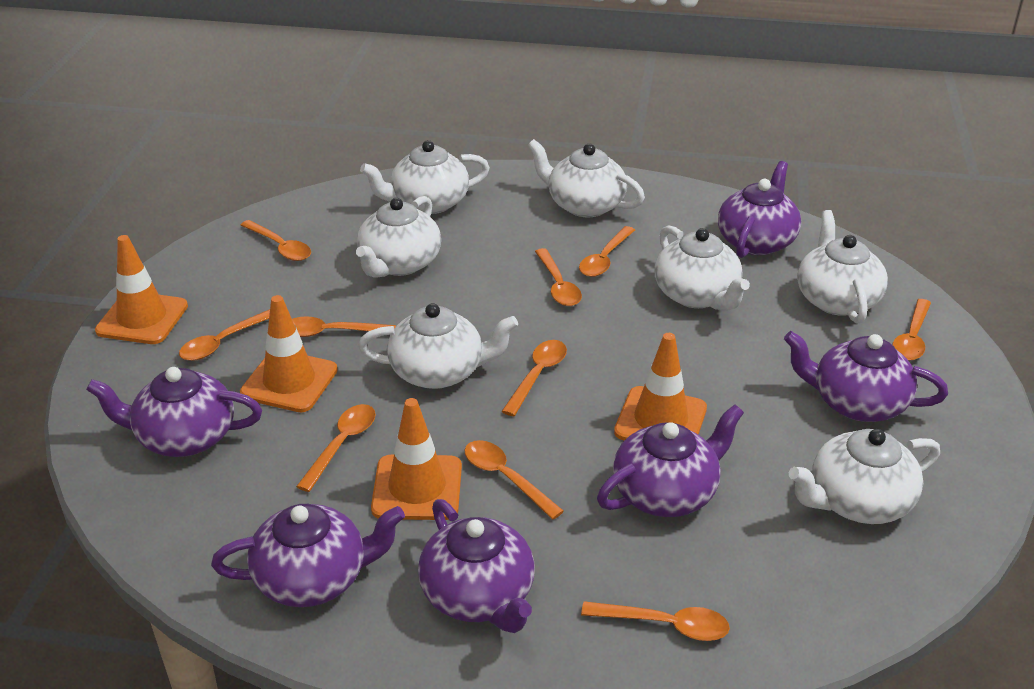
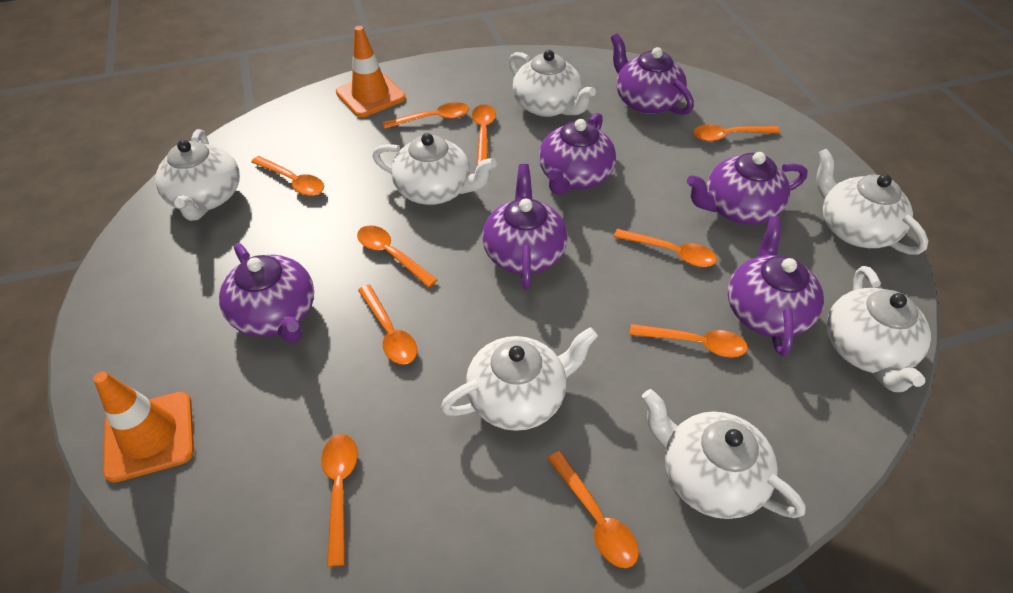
orange traffic cone: [95,235,188,344] [240,295,338,412] [371,398,462,520] [614,333,707,440] = 4 -> [93,372,194,483] [336,26,406,117] = 2

